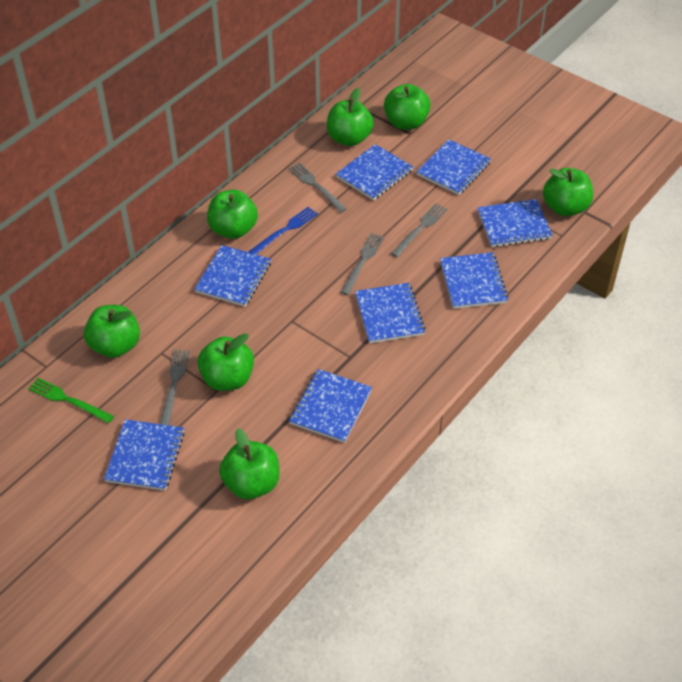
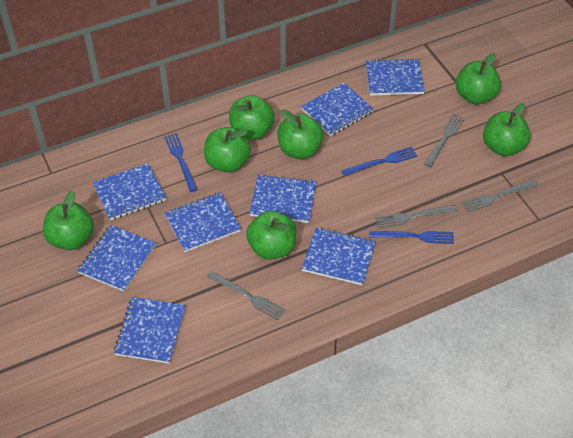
blue fork: [249,207,318,254] = 1 -> [164,133,198,192] [341,147,418,176] [369,231,454,244] = 3
green fork: [28,378,114,423] = 1 -> none = 0

